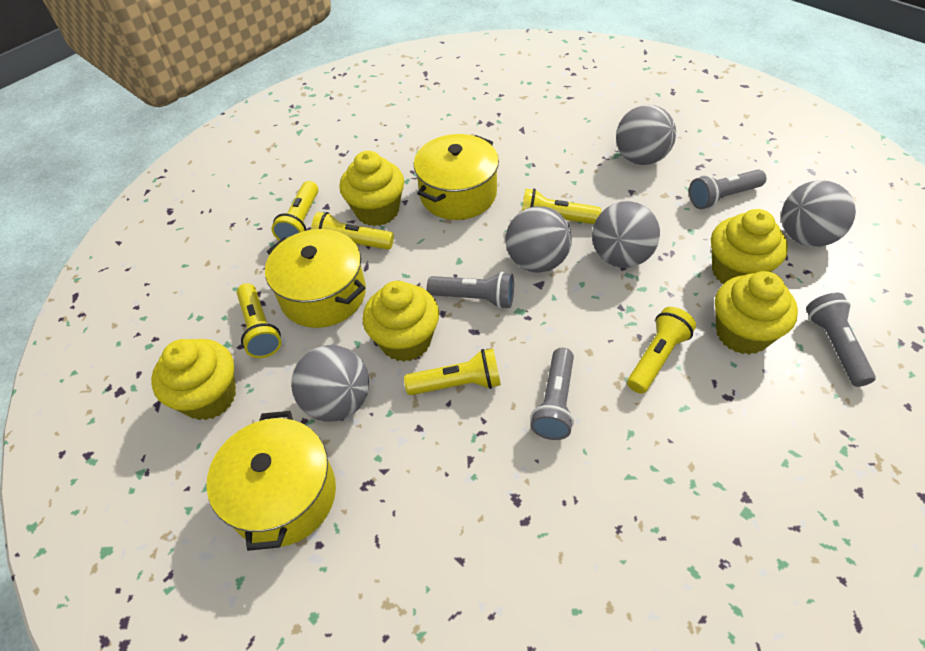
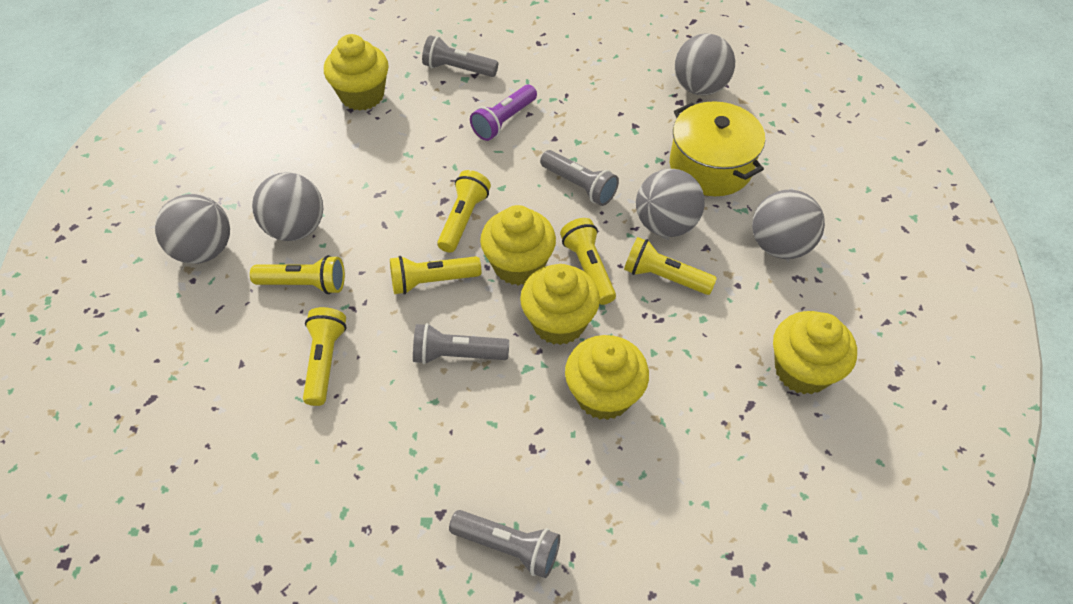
purple flashlight: none = 0 -> [470,85,537,141] = 1
yellow pot: [207,411,336,551] [265,229,366,328] [414,134,499,220] = 3 -> [670,101,765,196] = 1

